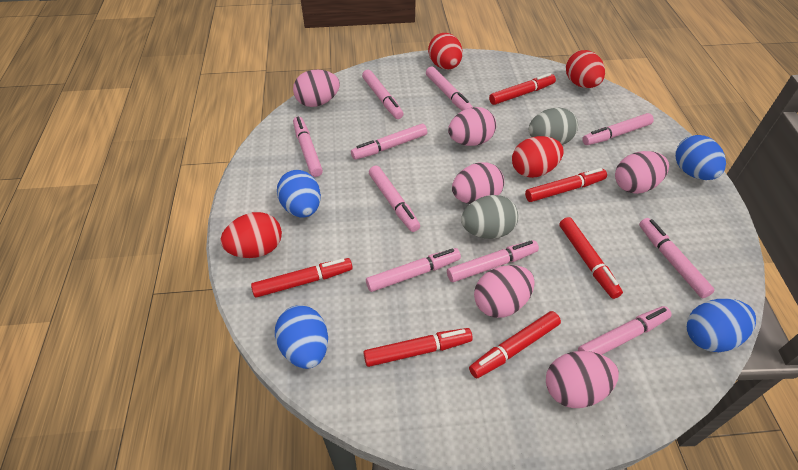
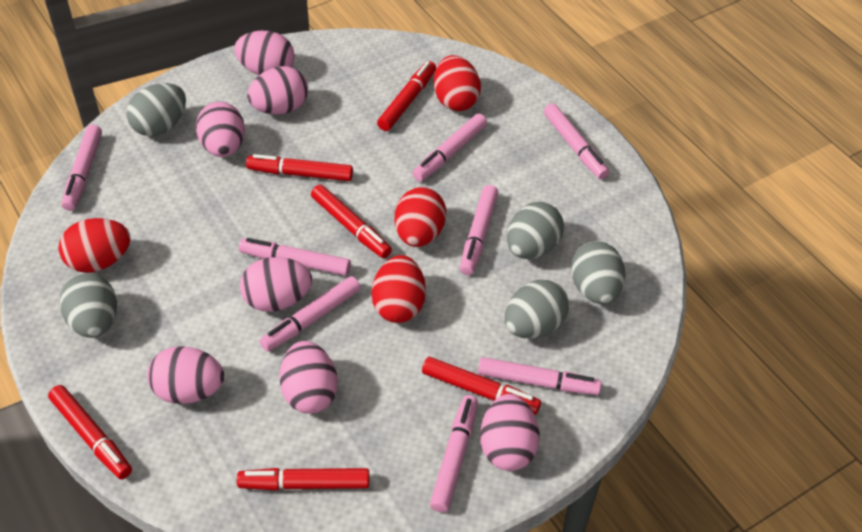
blue egg: [275,305,328,369] [277,170,321,218] [675,135,726,180] [687,299,756,352] = 4 -> none = 0
grey egg: [461,195,518,239] [529,108,578,145] = 2 -> [59,273,117,338] [126,83,186,136] [505,280,569,339] [507,202,564,259] [571,241,625,304] = 5
pink egg: [293,70,340,107] [448,107,496,146] [452,162,504,204] [474,265,535,318] [546,351,619,408] [615,151,669,194] = 6 -> [147,346,224,404] [196,102,245,157] [234,31,295,75] [240,257,312,312] [247,66,308,114] [280,341,338,414] [480,394,540,471] = 7
pink marker: [293,116,323,177] [351,124,427,160] [362,70,403,119] [366,248,461,292] [369,166,420,232] [426,66,473,111] [447,240,539,282] [578,306,672,355] [582,113,654,145] [639,218,715,298] = 10 -> [61,125,102,211] [239,238,351,276] [260,276,361,352] [413,113,487,182] [430,395,478,512] [460,185,498,275] [478,357,602,395] [544,103,609,179] = 8

